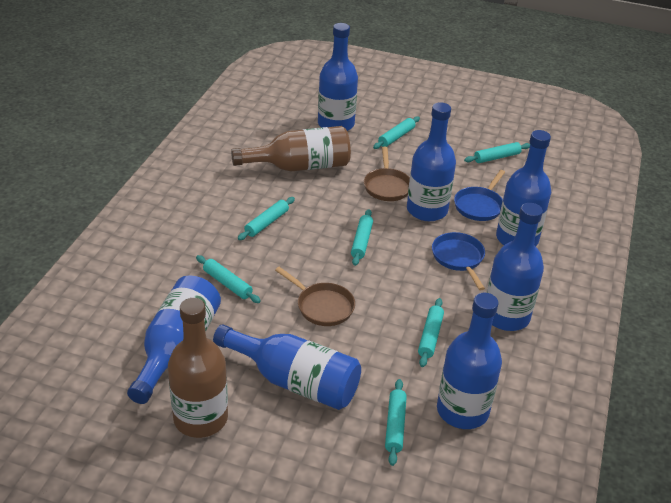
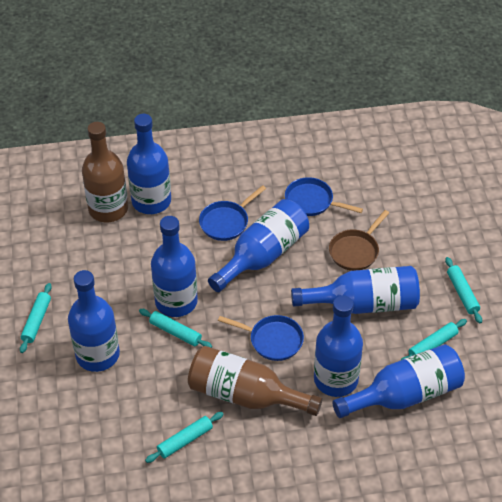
blue pan: [432,232,485,290] [454,170,505,221] = 2 -> [199,185,266,241] [218,315,304,361] [285,177,363,216] = 3
brown pan: [275,267,355,326] [364,147,410,201] = 2 -> [329,210,389,271] = 1
turquoise rolling pin: [196,255,261,303] [238,197,295,240] [351,209,373,266] [373,116,420,149] [385,379,407,466] [418,298,444,367] [464,142,530,163] = 7 -> [20,283,52,353] [139,309,212,348] [145,412,224,463] [400,319,467,361] [445,257,482,324] = 5

